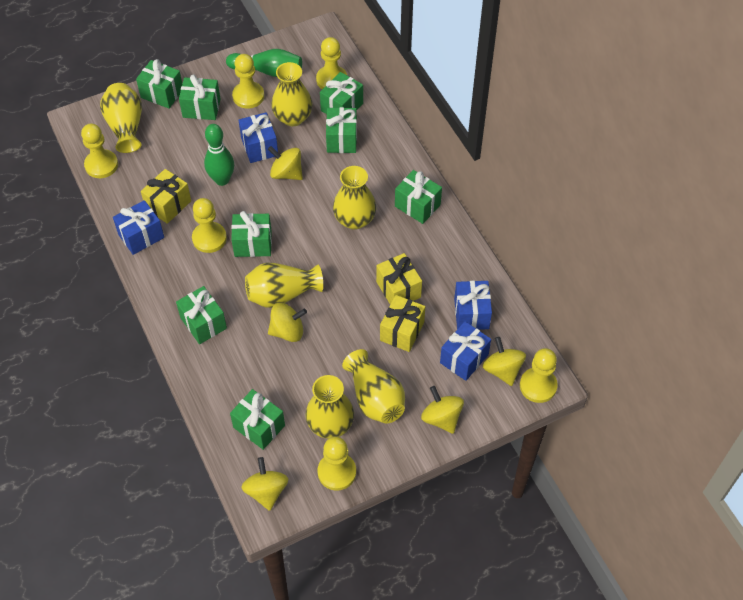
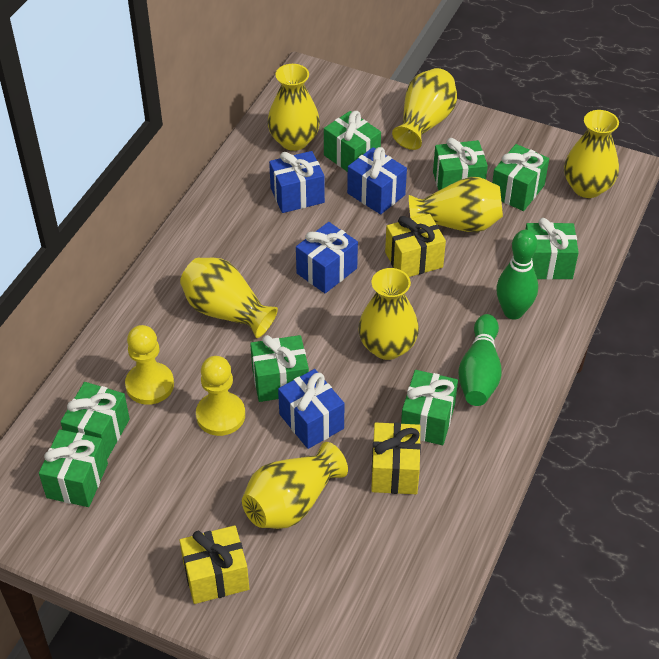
yellow pawn: [81,123,118,178] [192,198,227,253] [232,54,264,109] [316,37,347,89] [318,436,356,491] [520,348,558,403] = 6 -> [125,325,174,405] [196,356,245,436] = 2
yellow spinning top: [241,457,288,511] [268,146,303,180] [268,303,307,342] [421,386,464,434] [483,337,526,386] = 5 -> none = 0
yellow vase: [100,83,142,153] [245,263,323,308] [271,62,312,126] [305,375,354,439] [333,166,376,230] [342,349,405,424] = 6 -> [180,258,278,338] [242,442,348,529] [267,64,320,151] [358,268,419,360] [392,68,457,150] [409,177,503,232] [564,110,619,198] = 7

